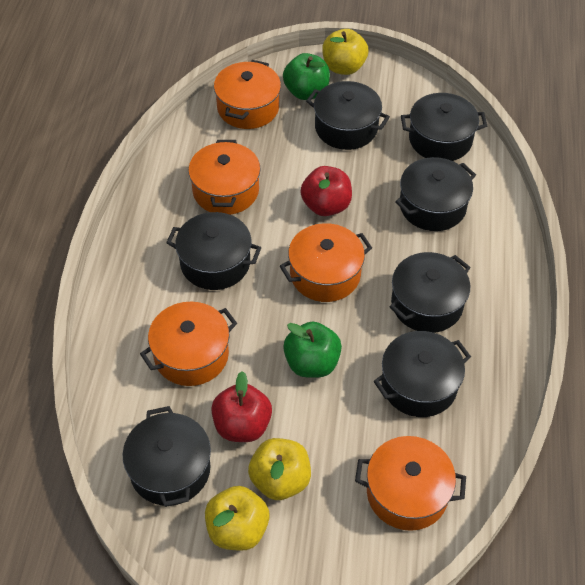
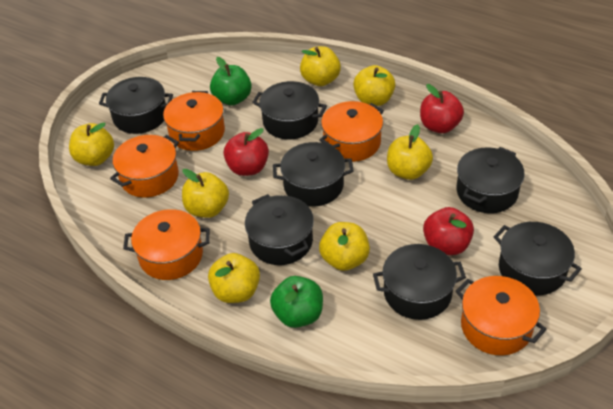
red apple: [211,371,272,442] [300,166,352,216] = 2 -> [223,128,269,176] [420,84,464,133] [423,207,474,255] = 3
yellow apple: [205,486,270,551] [248,438,311,500] [322,29,368,75] = 3 -> [69,123,114,166] [182,169,229,218] [208,253,260,303] [300,46,341,86] [319,222,370,271] [353,65,395,106] [387,124,433,180] = 7

